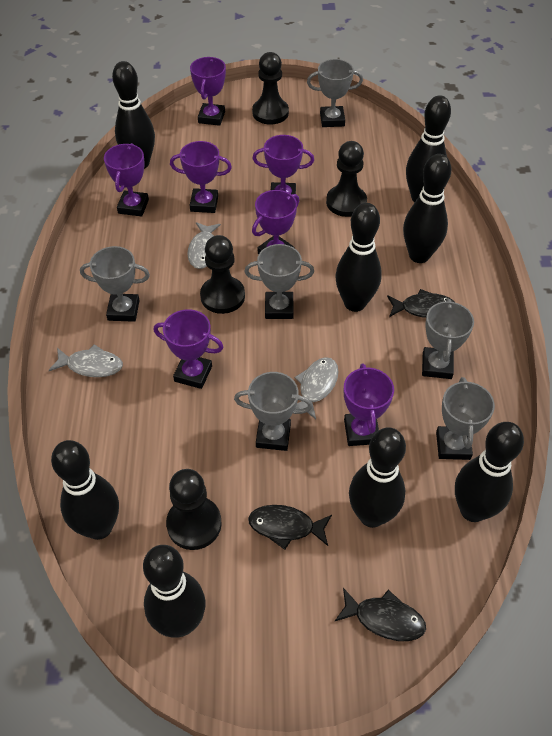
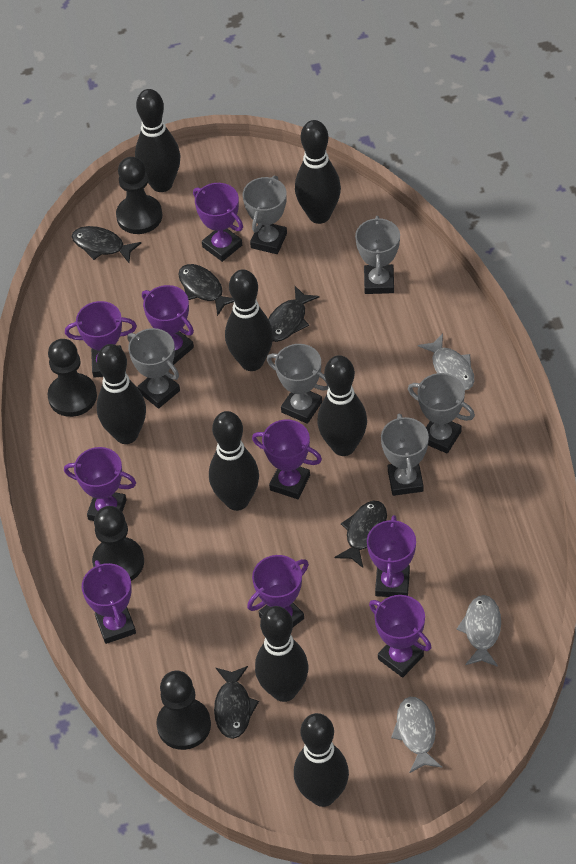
black fish: [248,505,332,550] [334,588,426,641] [387,289,454,318] = 3 -> [72,226,141,263] [178,264,234,316] [214,666,259,739] [268,286,319,342] [334,501,387,568] = 5
purple trophy: [104,143,149,216] [154,309,224,389] [170,141,232,213] [190,57,226,126] [252,135,314,195] [252,190,299,254] [344,364,394,446] = 7 -> [64,447,136,521] [65,301,137,378] [82,560,136,644] [142,285,194,365] [193,183,243,262] [247,555,309,627] [252,420,322,499] [367,515,416,597] [369,595,431,678] = 9

